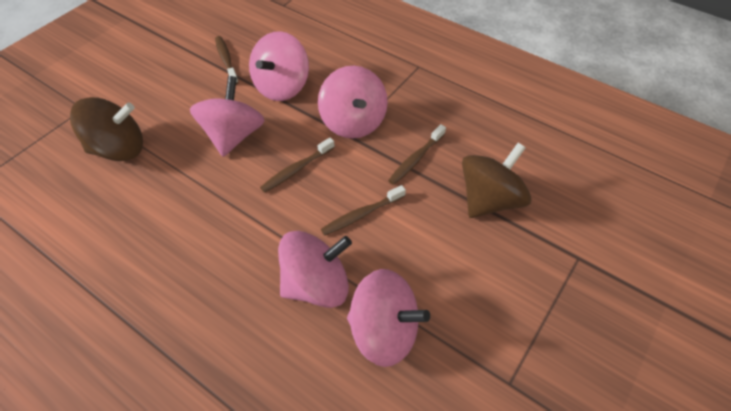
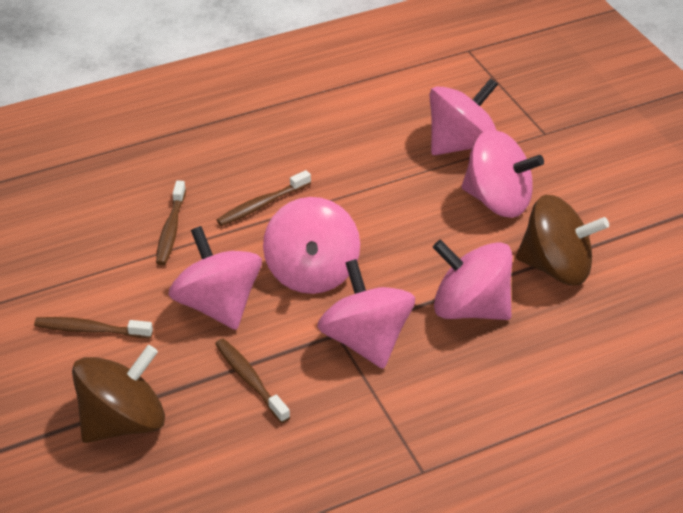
pink spinning top: [190,76,265,157] [249,31,309,101] [278,231,352,308] [318,66,388,139] [347,269,430,367] = 5 -> [168,226,262,330] [263,197,360,294] [317,259,415,369] [430,78,498,155] [433,240,512,320] [461,130,544,218] = 6

